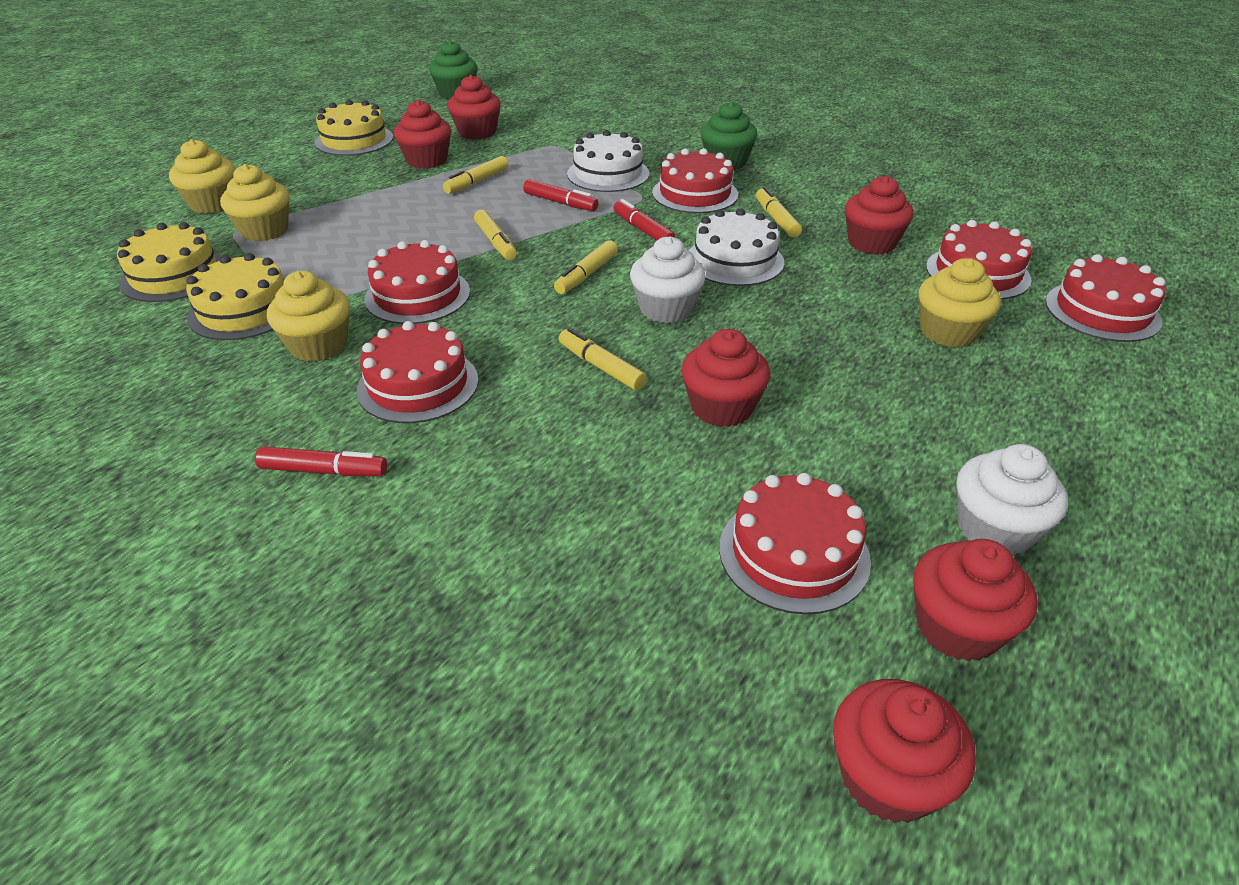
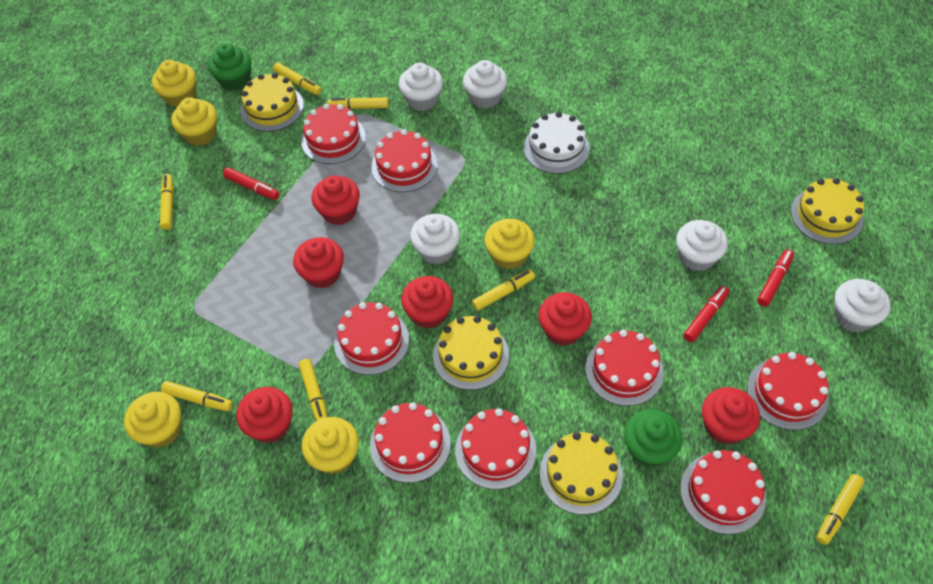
red cake: [357,321,479,423] [364,240,470,324] [652,148,738,213] [719,473,871,614] [926,220,1032,299] [1045,254,1166,342] = 6 -> [301,104,366,164] [334,302,409,375] [370,402,451,483] [371,129,438,192] [455,408,536,489] [585,330,664,406] [680,450,766,534] [747,352,829,430] = 8
white cake: [567,130,649,192] [689,208,784,286] = 2 -> [524,112,590,174] = 1
white cupcake: [630,236,706,323] [956,444,1068,556] = 2 -> [399,63,443,111] [410,214,460,264] [463,60,507,109] [676,220,728,271] [834,279,891,332] = 5
yellow cake: [117,222,222,302] [186,253,284,340] [315,100,393,156] = 3 -> [241,73,304,132] [433,316,509,390] [540,432,623,515] [791,178,864,244] = 4
yellow cupcake: [169,139,235,213] [220,164,289,241] [267,271,350,362] [919,258,1001,348] = 4 -> [124,392,181,448] [152,60,196,107] [172,97,217,146] [302,417,359,474] [484,219,535,270] = 5
yellow marker: [443,156,509,194] [474,210,517,260] [554,240,618,294] [559,328,647,390] [756,187,802,238] = 5 -> [160,174,174,230] [161,381,233,411] [273,62,321,95] [299,359,328,421] [327,97,389,109] [472,269,535,311] [817,474,864,545] = 7

